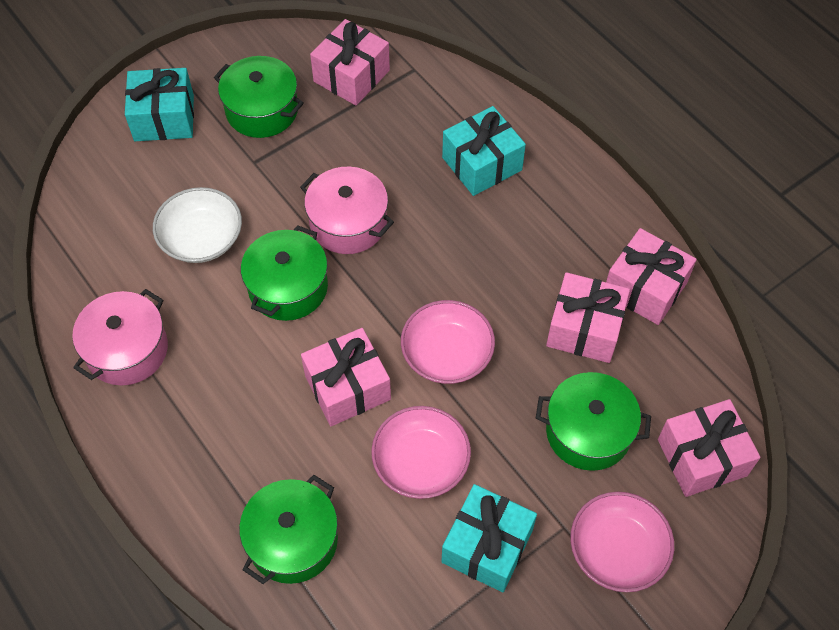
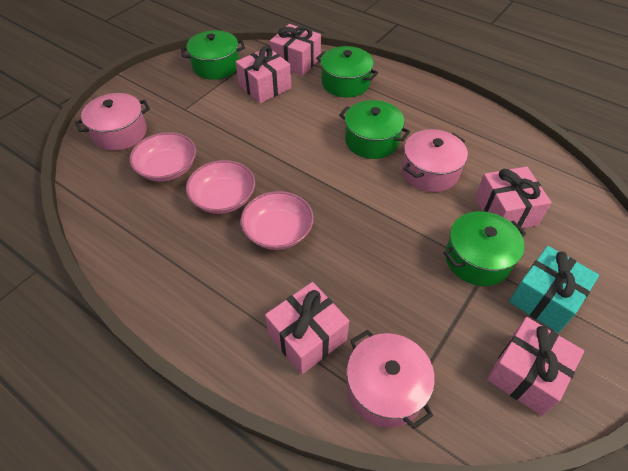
pink pot: [72,289,168,386] [300,167,394,254] = 2 -> [75,93,150,151] [346,330,435,429] [402,129,468,192] = 3
turquoise gift: [125,68,194,141] [441,484,537,592] [442,106,526,196] = 3 -> [509,246,599,333] = 1
white bowl: [153,187,242,263] = 1 -> none = 0

